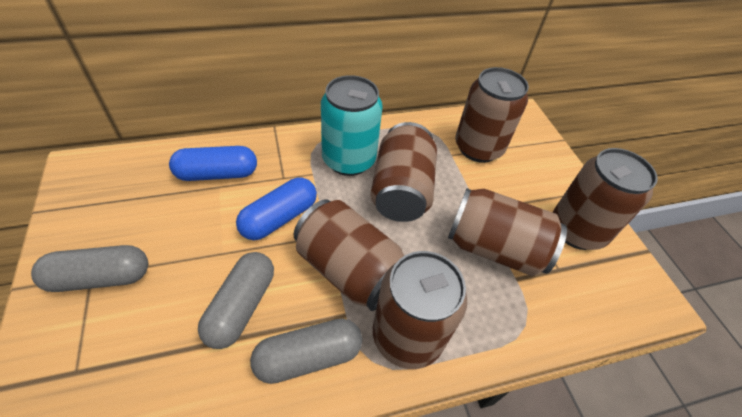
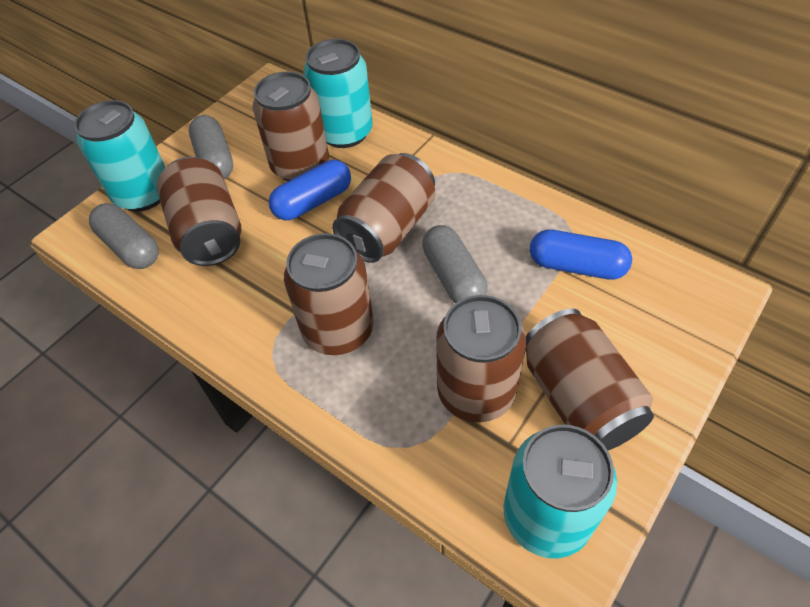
turquoise can: [321,75,383,176] = 1 -> [74,100,166,212] [303,39,373,148] [503,425,617,558] = 3

